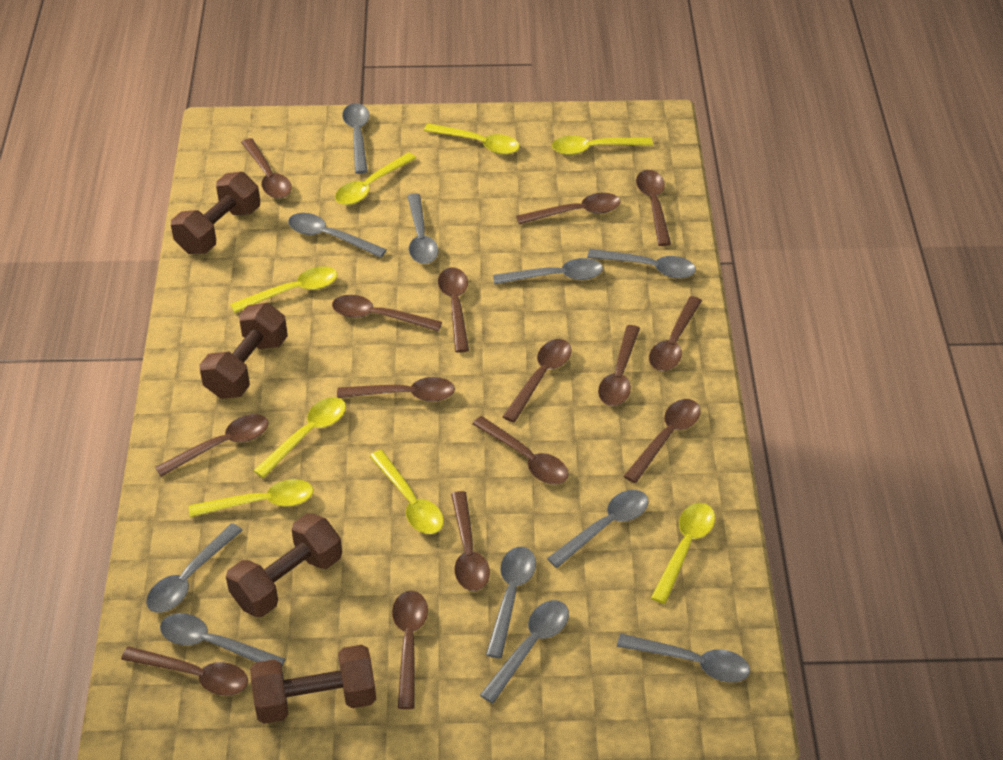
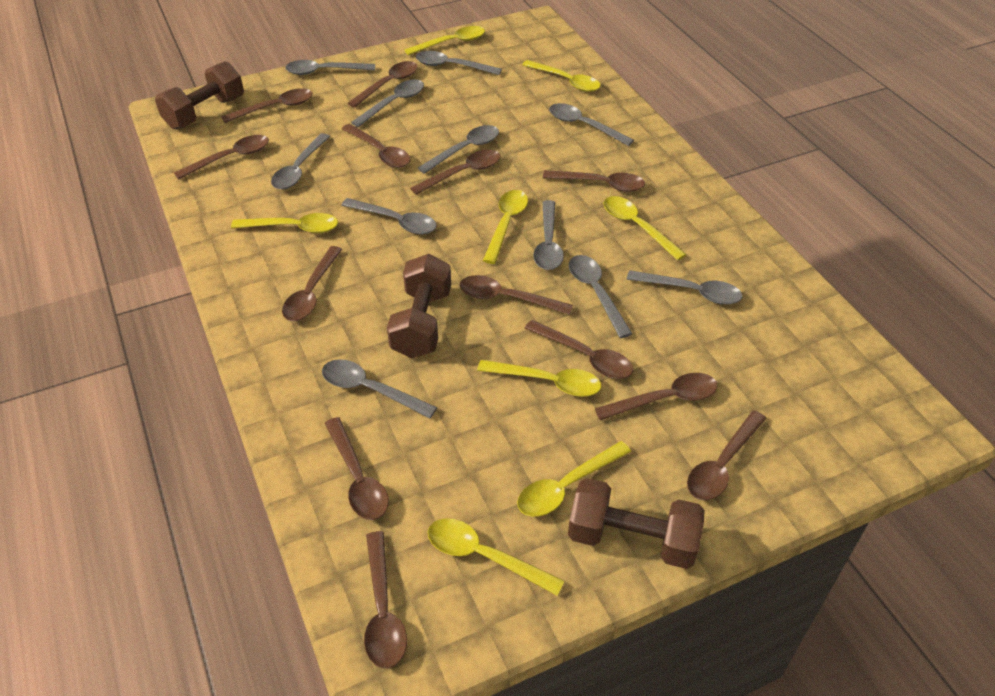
brown dumbbell: [171,172,260,254] [199,303,288,399] [226,513,342,617] [250,645,376,724] = 4 -> [155,61,244,129] [387,254,451,358] [568,478,705,569] = 3
brown spoon: [121,646,248,696] [155,414,269,477] [241,138,292,199] [332,295,442,332] [337,377,455,402] [392,591,428,709] [438,267,469,353] [451,491,490,591] [472,416,569,485] [503,339,572,423] [516,193,620,224] [598,325,640,406] [624,399,701,483] [636,170,671,246] [649,296,702,371] = 15 -> [174,135,269,180] [221,88,313,123] [282,246,342,321] [325,417,389,520] [342,124,410,168] [348,61,418,108] [364,531,407,669] [410,150,501,195] [459,275,573,315] [524,320,633,379] [543,170,645,192] [595,373,718,420] [687,410,767,500] = 13

